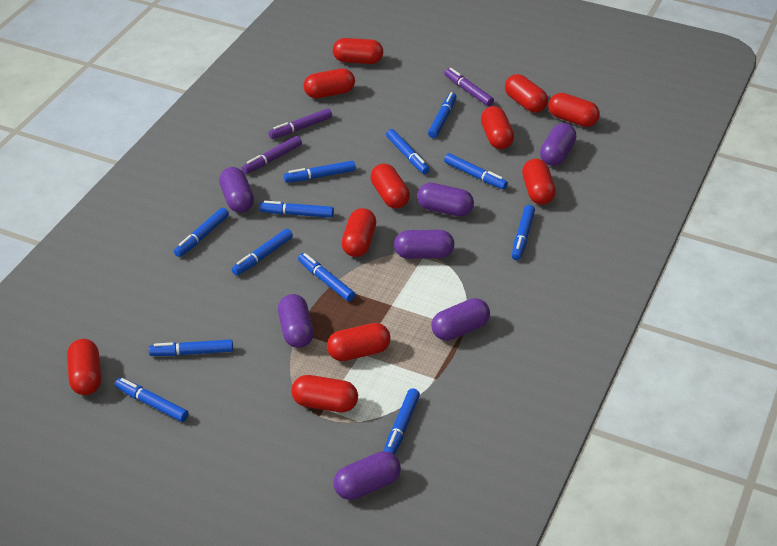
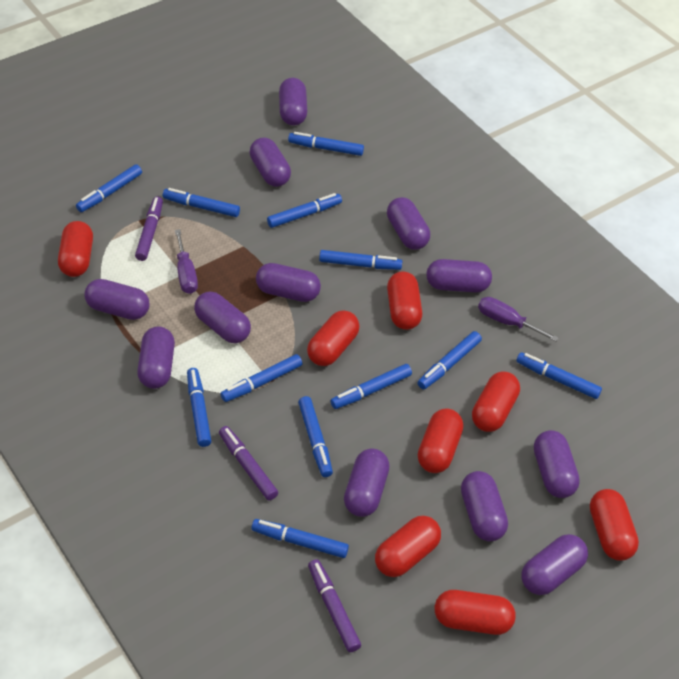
purple capsule: [219,167,254,213] [278,294,314,348] [334,451,401,500] [394,230,454,259] [417,183,474,217] [431,298,490,341] [540,123,576,166] = 7 -> [85,279,150,320] [137,326,175,389] [194,291,251,343] [250,137,291,187] [256,263,321,302] [279,78,307,125] [344,448,390,517] [387,197,430,250] [426,259,492,293] [461,471,508,542] [522,534,588,595] [534,430,580,498] = 12
purple screwdriver: none = 0 -> [175,229,198,294] [478,297,559,342] = 2
red capsule: [67,339,101,395] [291,375,358,412] [304,68,355,98] [327,323,391,361] [333,38,383,64] [342,208,376,257] [370,163,410,209] [481,106,514,149] [505,74,548,113] [522,159,556,205] [548,93,600,127] = 11 -> [58,221,93,277] [307,310,360,366] [375,515,441,577] [387,271,422,330] [418,409,463,473] [435,590,516,635] [472,372,520,432] [590,489,639,561] = 8

